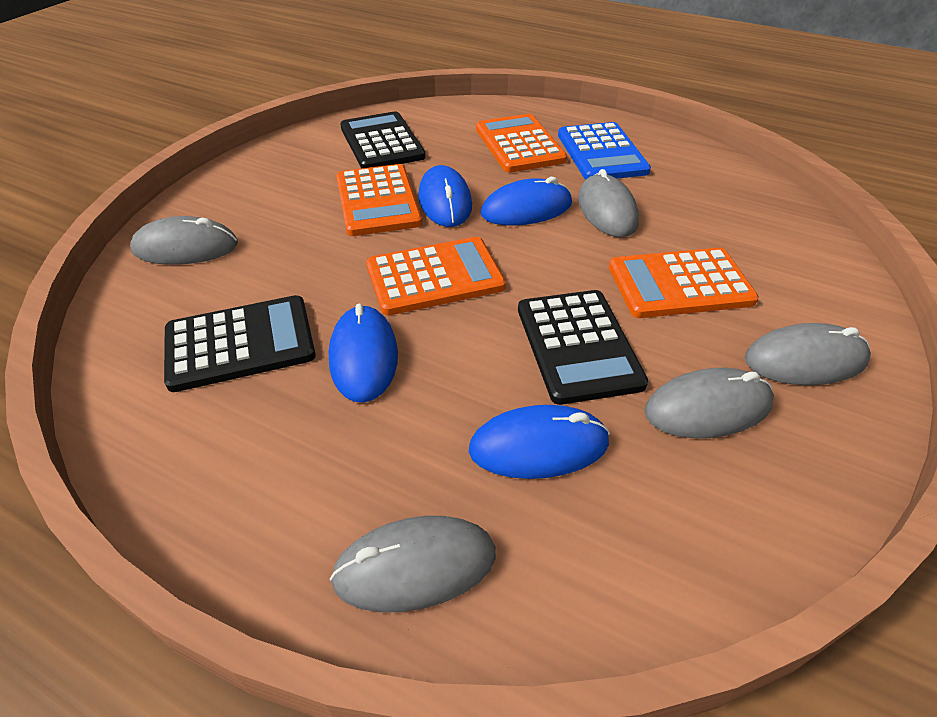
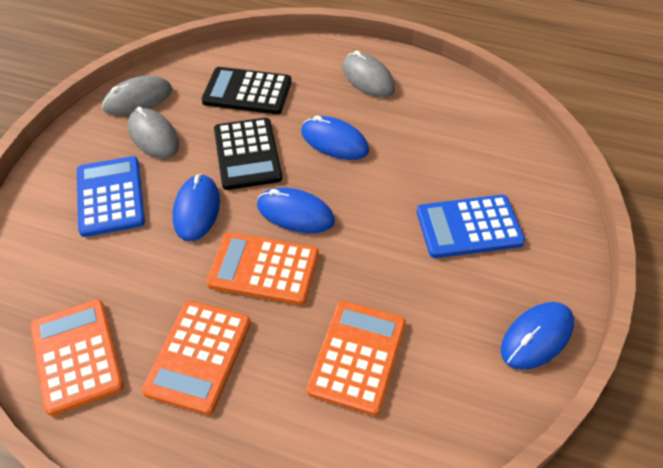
black calculator: [164,295,316,392] [340,111,426,169] [518,290,648,405] = 3 -> [202,67,292,114] [214,118,282,190] = 2
blue calculator: [558,122,651,180] = 1 -> [77,156,145,237] [417,195,525,258] = 2
grey mouse: [130,216,238,265] [330,516,496,612] [578,169,639,237] [644,368,774,438] [745,323,871,385] = 5 -> [102,75,172,115] [128,107,179,159] [342,51,395,98] = 3

